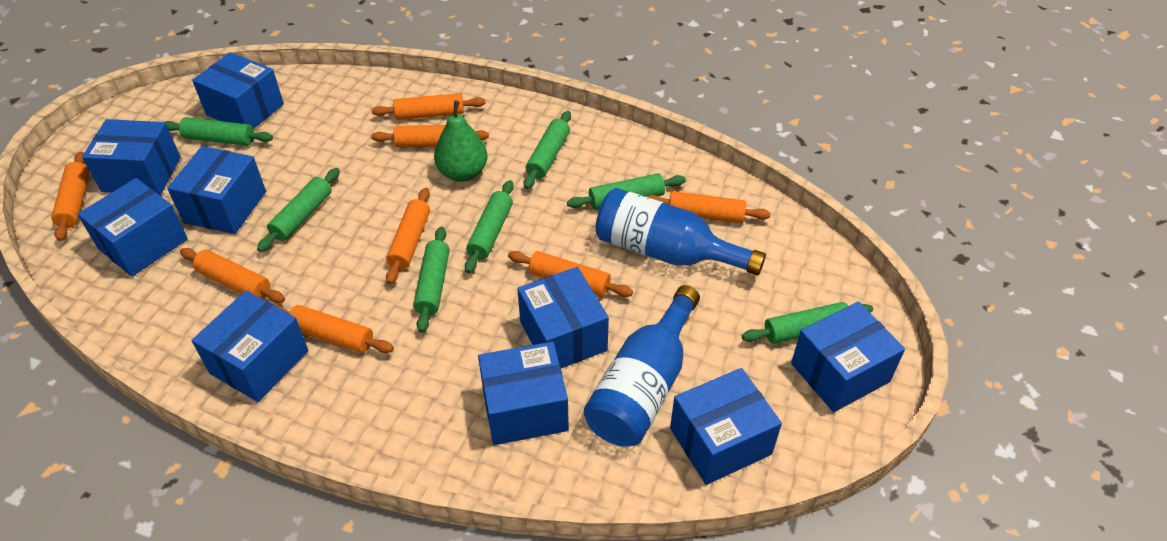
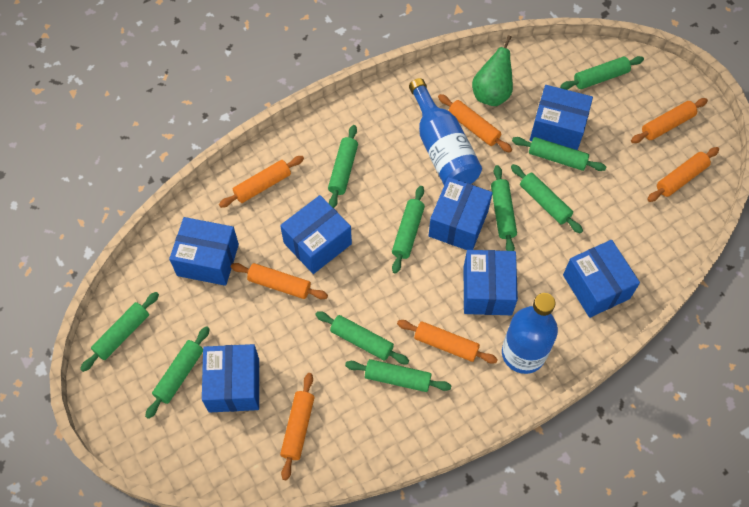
blue box: [78,178,188,277] [82,119,181,195] [167,146,266,234] [192,52,284,129] [192,291,308,402] [478,341,569,445] [517,267,609,368] [670,368,782,485] [791,302,905,412] = 9 -> [169,217,239,286] [202,344,259,413] [280,195,352,274] [428,177,493,250] [464,250,518,315] [530,85,593,150] [563,240,640,318] = 7
green rolling pin: [165,117,273,146] [257,168,340,252] [413,227,450,332] [465,180,514,273] [524,111,571,189] [567,173,686,210] [742,302,873,344] = 7 -> [80,292,159,372] [145,326,210,419] [315,311,409,364] [328,125,358,208] [345,359,452,392] [392,186,425,274] [491,165,517,251] [511,164,583,234] [512,137,606,171] [560,56,644,90] = 10
orange rolling pin: [51,152,90,241] [180,248,285,303] [275,305,394,353] [371,93,486,120] [371,125,489,147] [386,188,430,284] [508,251,633,297] [646,191,771,223] = 8 -> [219,156,304,208] [231,263,328,299] [280,373,315,480] [397,320,498,364] [438,94,512,153] [631,98,708,143] [647,147,719,202] = 7

